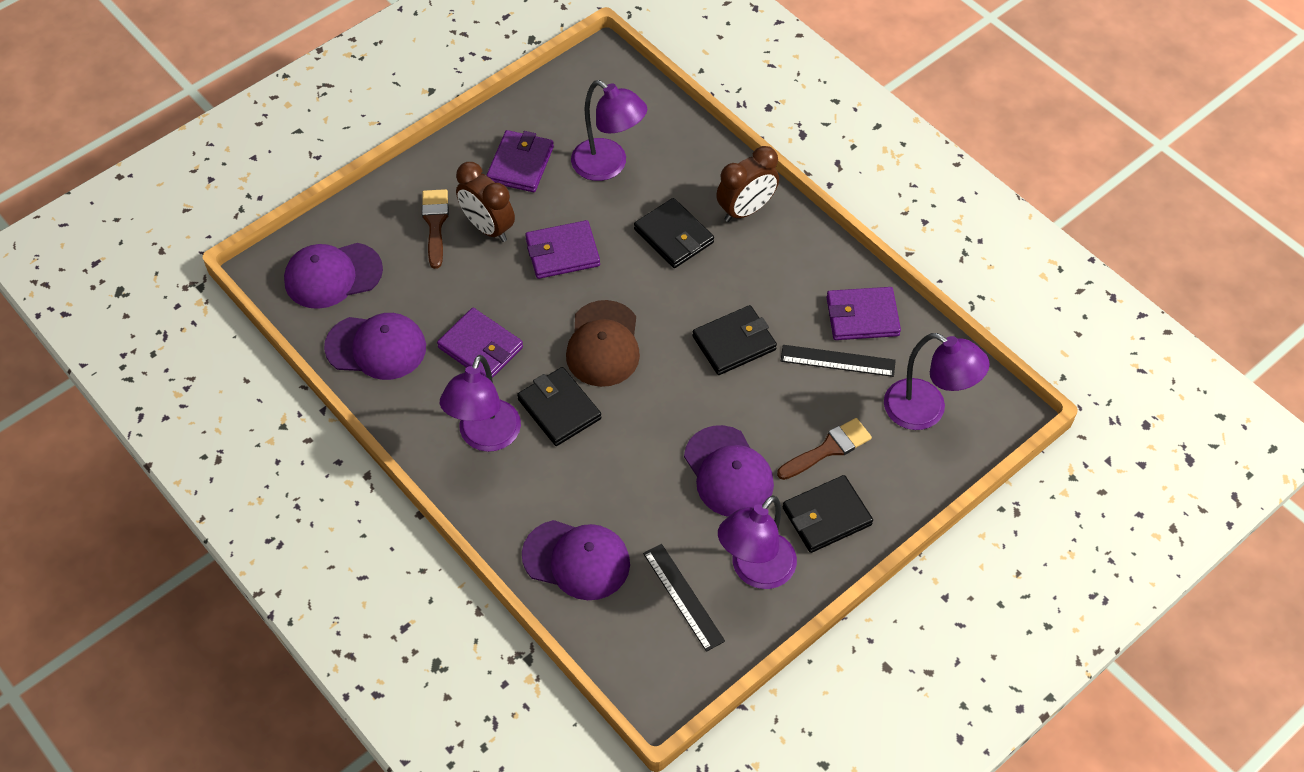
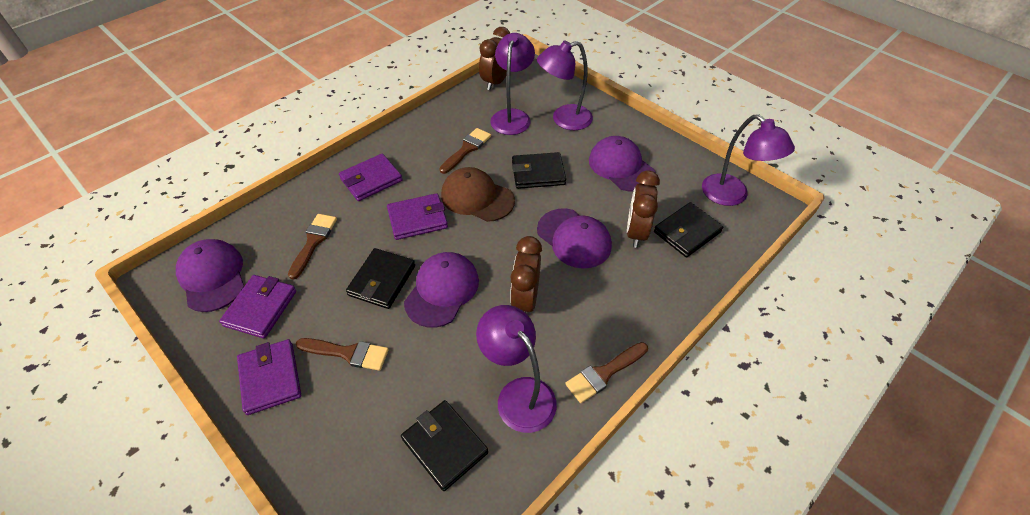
black ruler: [643,544,725,652] [781,345,896,377] = 2 -> none = 0
brown brush: [422,189,449,269] [777,418,872,480] = 2 -> [288,214,337,280] [296,338,389,371] [439,128,491,174] [565,342,648,403] = 4
brown clock: [456,162,515,242] [716,146,779,222] = 2 -> [479,27,510,90] [510,236,542,313] [627,170,660,248] = 3

